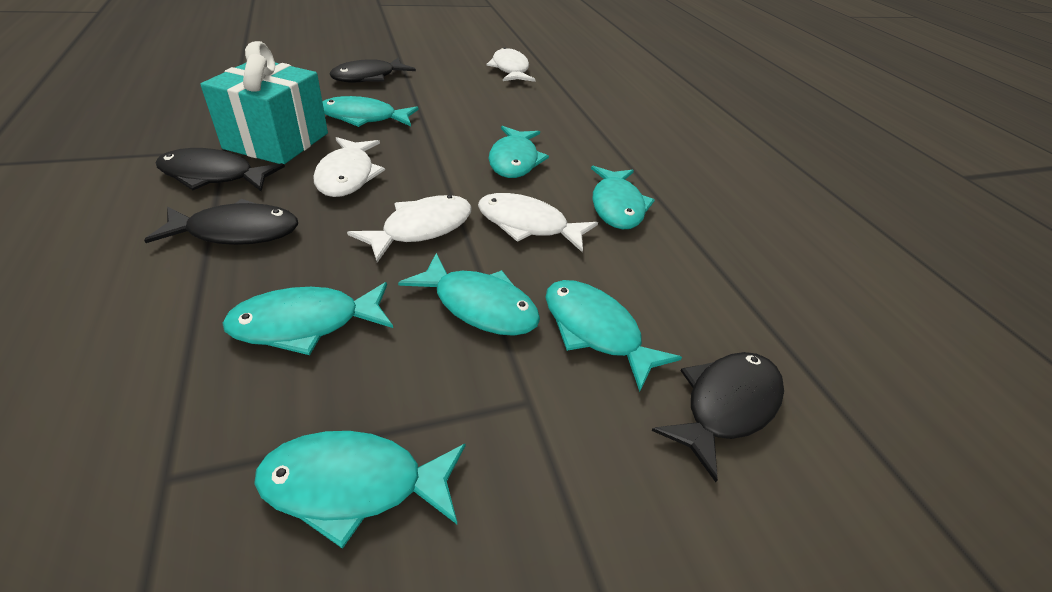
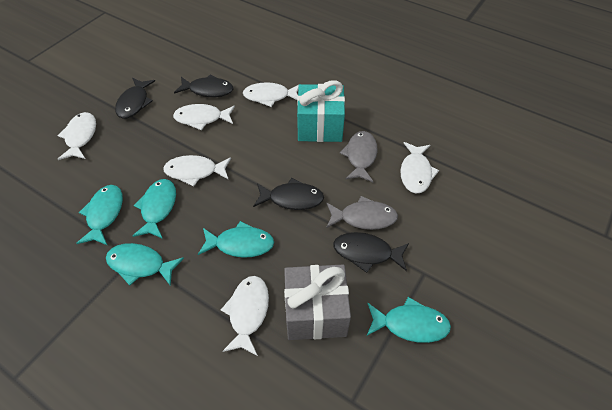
grey fish: none = 0 -> [326,196,398,230] [340,131,378,182] = 2
grey gift: none = 0 -> [284,265,351,340] = 1
turquoise fish: [222,282,393,355] [254,431,466,549] [322,96,419,127] [398,253,540,336] [489,126,549,178] [545,280,682,392] [591,166,655,230] = 7 -> [76,185,123,245] [106,243,184,286] [133,179,176,239] [198,221,274,258] [367,297,451,343] = 5
white fish: [313,137,385,197] [347,195,472,263] [478,193,598,252] [486,47,536,82] = 4 -> [57,112,96,160] [163,155,231,187] [173,104,235,130] [221,276,269,356] [243,82,299,107] [400,142,439,194] = 6

